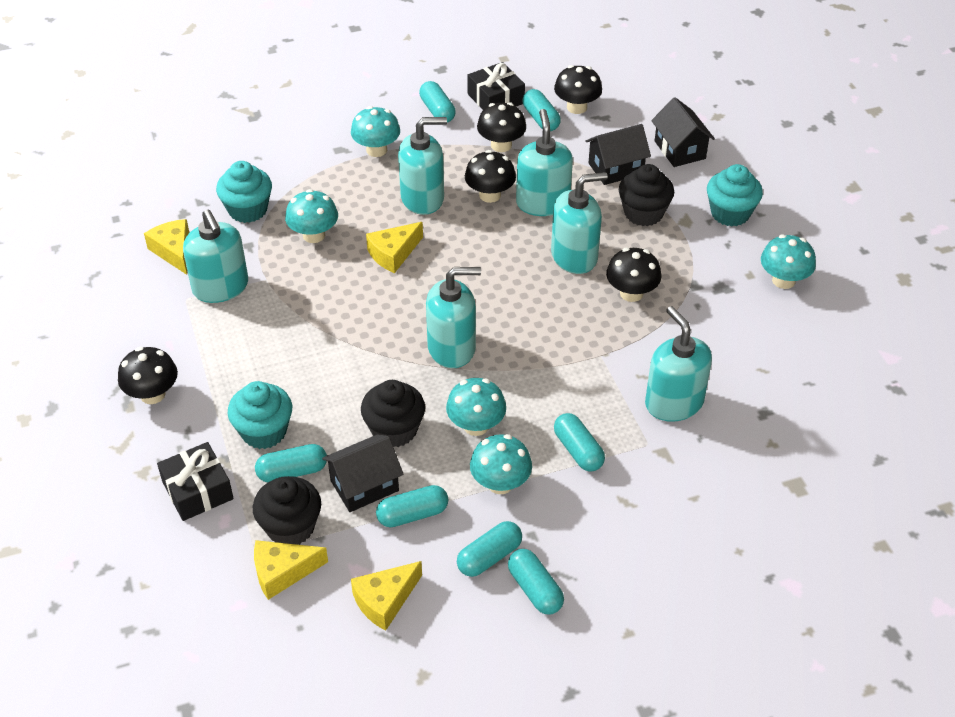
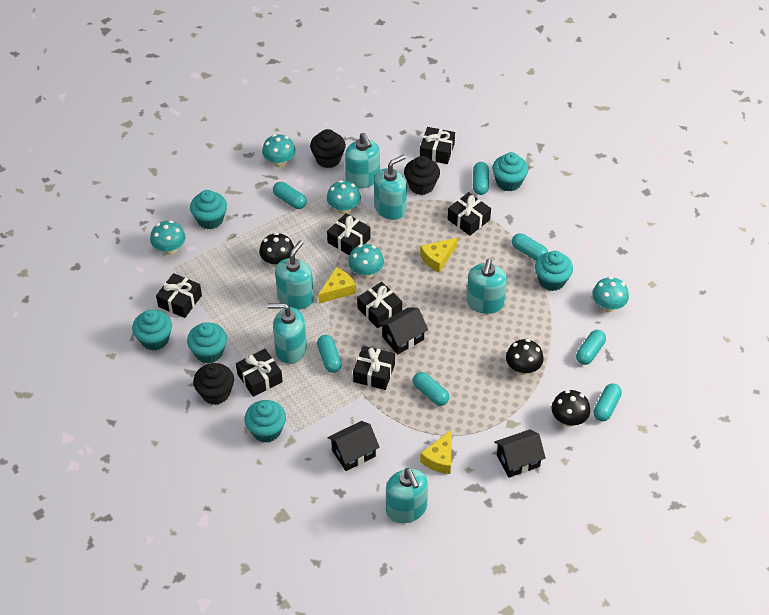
black gift: [157,442,234,521] [467,62,525,110] = 2 -> [156,273,202,318] [236,349,283,397] [327,213,371,256] [353,346,395,390] [357,282,402,328] [420,127,455,164] [448,192,491,236] = 7
black mushroom: [118,347,178,404] [465,150,516,203] [477,102,526,152] [554,65,602,114] [606,248,661,302] = 5 -> [259,232,294,267] [506,339,544,375] [552,390,590,427] = 3
turquoise cupcake: [216,161,272,223] [228,381,292,449] [707,164,763,226] = 3 -> [132,310,172,351] [187,323,227,364] [190,190,227,229] [244,400,286,443] [492,152,528,192] [535,251,573,291] = 6
yellow cheese: [144,219,190,275] [254,540,328,600] [351,561,422,631] [366,222,423,273] = 4 -> [318,267,356,304] [420,238,457,273] [420,429,452,474] = 3

